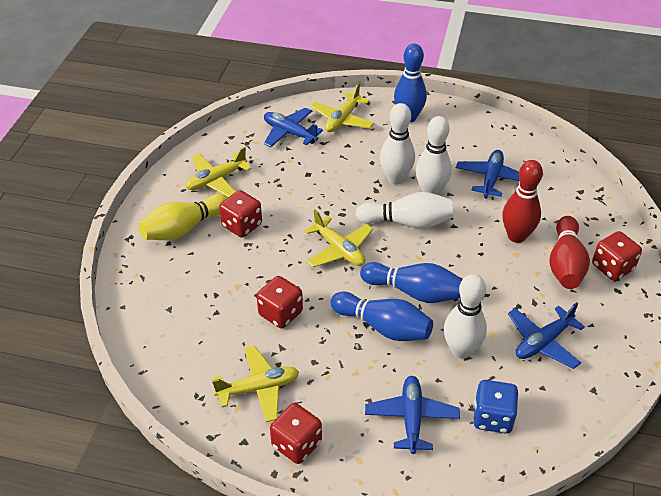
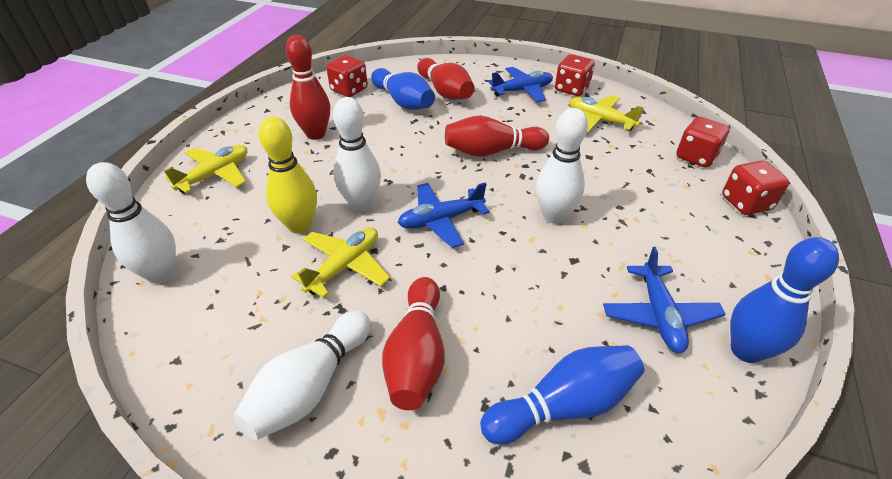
blue dice: [473,380,519,434] = 1 -> none = 0
blue plane: [264,107,323,147] [365,376,460,454] [456,150,519,199] [508,302,585,369] = 4 -> [398,182,489,248] [488,67,553,102] [603,247,726,353] = 3
red bowling pin: [502,160,543,243] [549,216,590,289] = 2 -> [286,35,330,140] [382,277,445,410] [417,58,475,100] [445,115,549,157] = 4
yellow plane: [186,147,252,197] [212,346,299,422] [304,210,373,267] [311,83,374,132] = 4 -> [164,145,247,194] [291,227,390,298] [569,95,644,132] = 3

